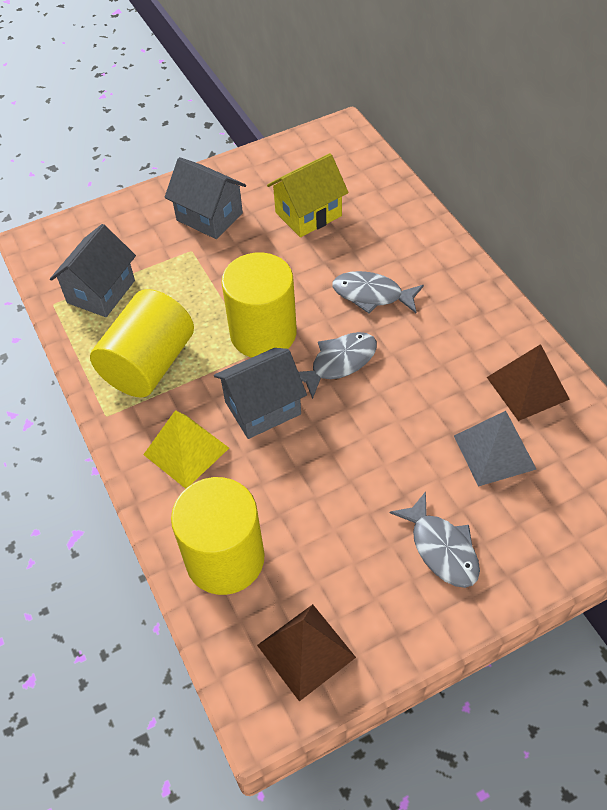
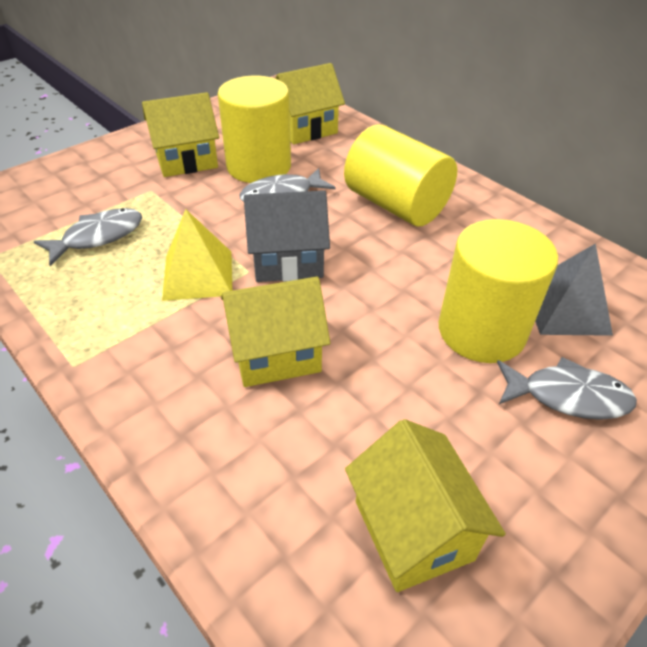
brown pyramid: [257,604,356,702] [487,344,570,421] = 2 -> none = 0
grey house: [50,224,136,317] [165,157,246,239] [214,348,307,439] = 3 -> [244,190,330,282] = 1
yellow house: [267,153,349,237] = 1 -> [142,92,219,177] [221,277,330,387] [275,63,345,144] [345,419,506,592] = 4

